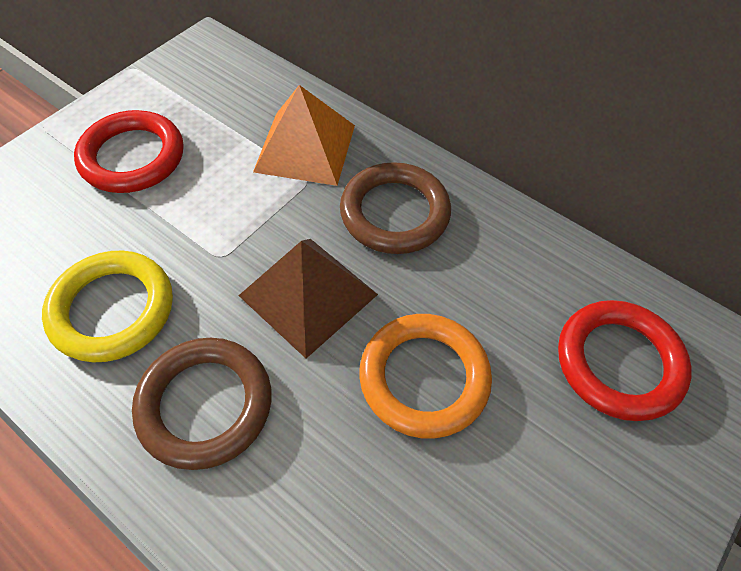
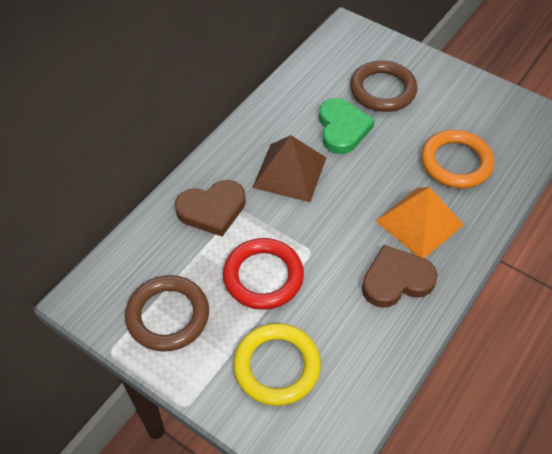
brown heart: none = 0 -> [175,180,246,236] [362,245,438,308] = 2
green heart: none = 0 -> [319,98,375,154] = 1
red ring: [74,110,184,193] [558,300,692,421] = 2 -> [223,238,304,310] = 1

